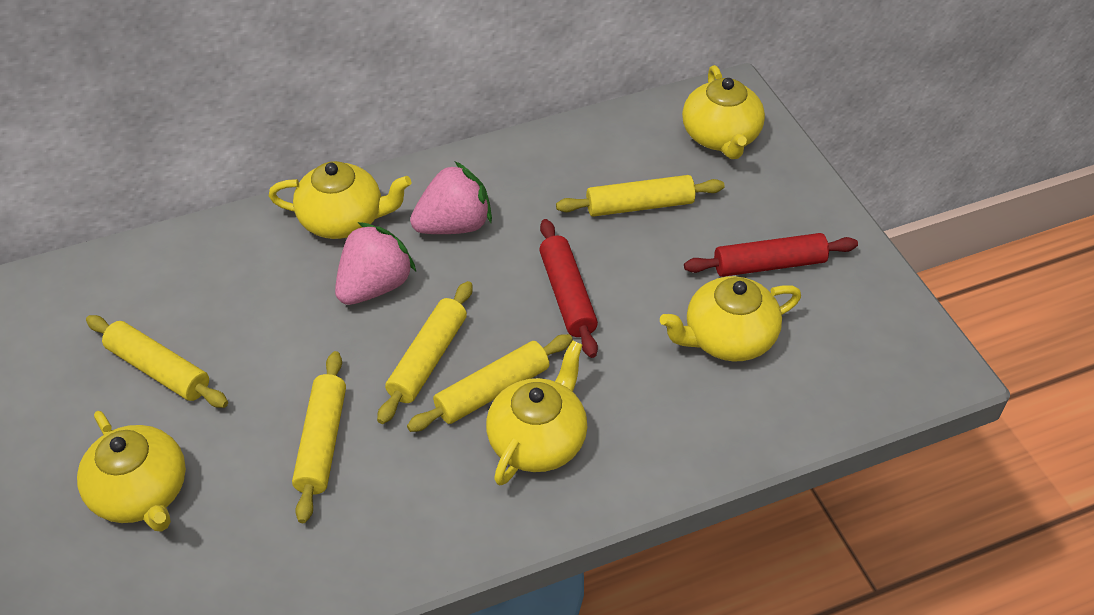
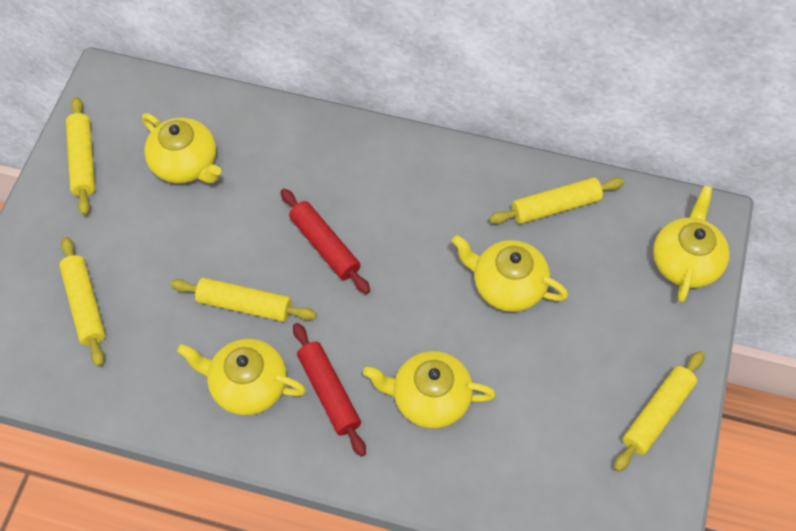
pink strawberry: [335,222,416,305] [410,161,492,234] = 2 -> none = 0

